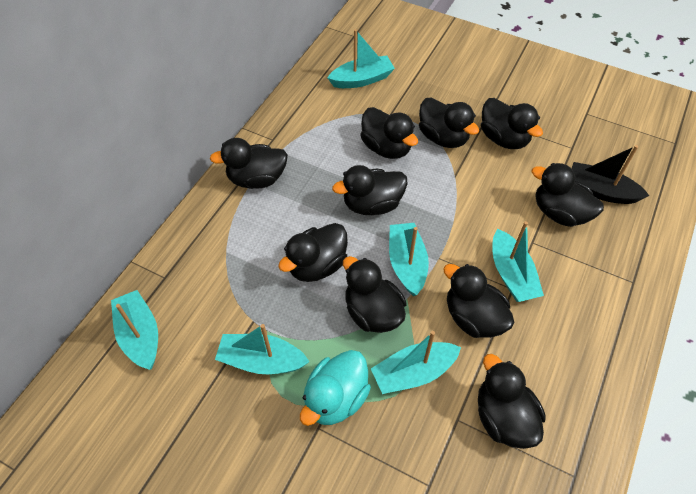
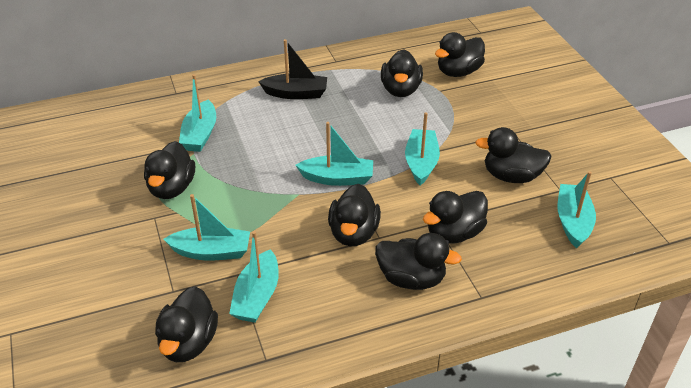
black duck: [210,138,288,189] [278,223,348,282] [332,165,408,215] [343,256,407,333] [360,107,418,159] [419,98,479,148] [443,264,514,338] [478,354,546,449] [481,98,543,149] [532,163,604,227] = 10 -> [144,141,195,199] [155,286,218,362] [328,184,381,246] [375,233,462,290] [381,49,423,97] [423,191,488,244] [435,32,485,77] [475,127,552,183] = 8
turquoise duck: [300,350,371,426] = 1 -> none = 0

